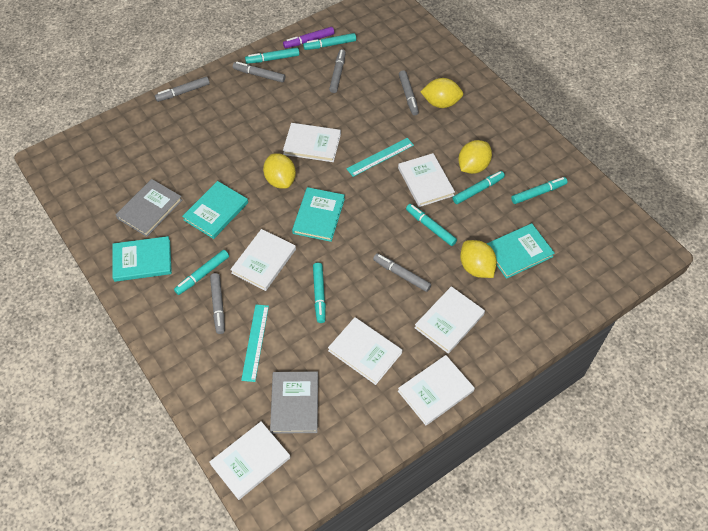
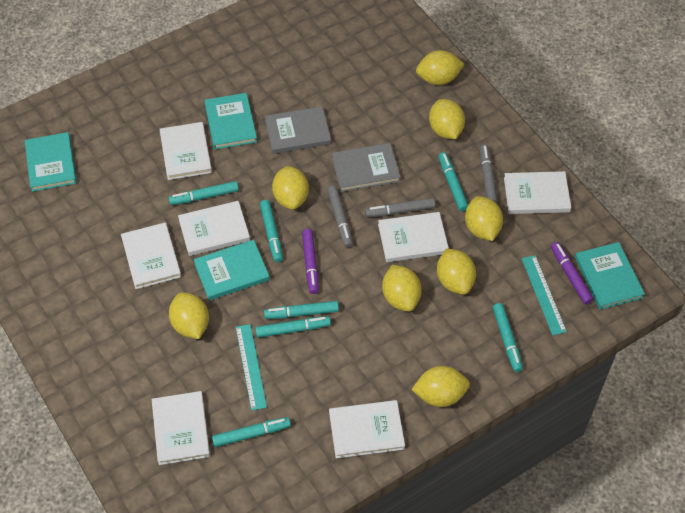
grey marker: [155,76,210,102] [210,273,225,334] [233,62,285,83] [329,49,346,93] [373,253,431,292] [399,70,419,115] = 6 -> [327,186,353,247] [365,198,435,217] [480,144,497,203] = 3
purple marker: [283,27,335,48] = 1 -> [302,229,319,294] [551,242,594,305] = 2
yellow lemon: [263,153,296,189] [420,78,463,108] [458,140,492,174] [460,240,497,278] = 4 -> [169,292,209,339] [272,166,309,210] [382,265,422,311] [411,366,470,407] [416,50,464,85] [429,99,465,139] [437,248,476,294] [465,196,503,241] = 8

